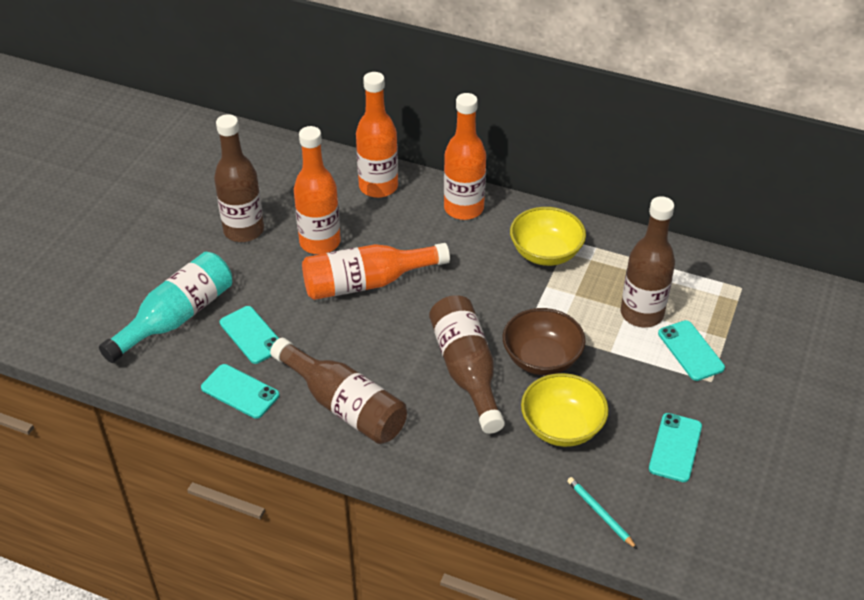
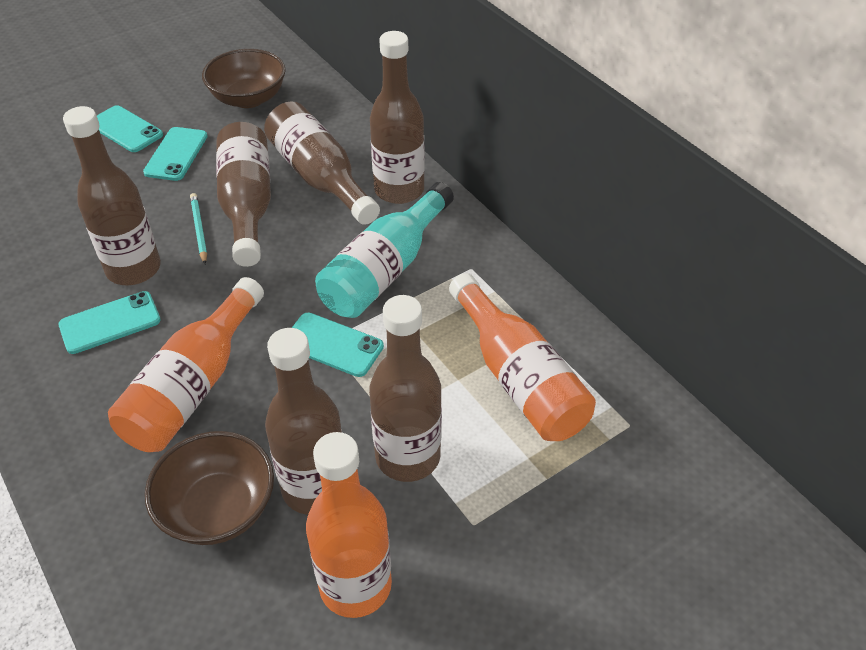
brown bottle: [214,114,264,242] [270,338,407,444] [429,295,505,434] [621,196,675,327] = 4 -> [63,106,161,285] [216,122,271,267] [264,102,380,225] [265,328,342,515] [369,295,442,482] [370,31,425,204] = 6
brown bowl: [503,308,586,375] = 1 -> [145,431,274,545] [202,49,286,108] = 2
orange bottle: [294,126,341,254] [302,243,450,300] [356,72,398,198] [444,93,486,220] = 4 -> [108,277,264,452] [306,432,392,618] [449,273,596,441] = 3
yellow bowl: [510,207,586,266] [521,373,609,447] = 2 -> none = 0

